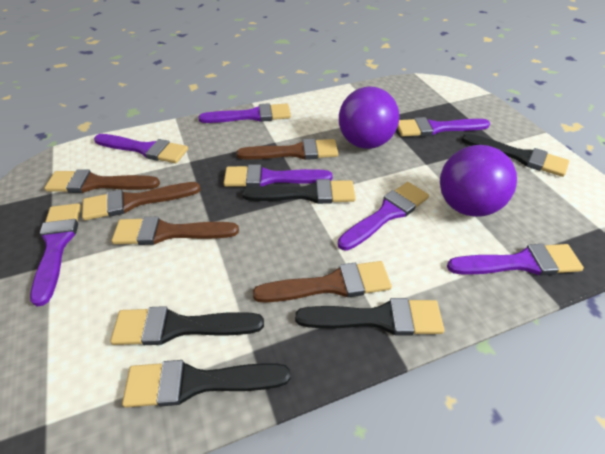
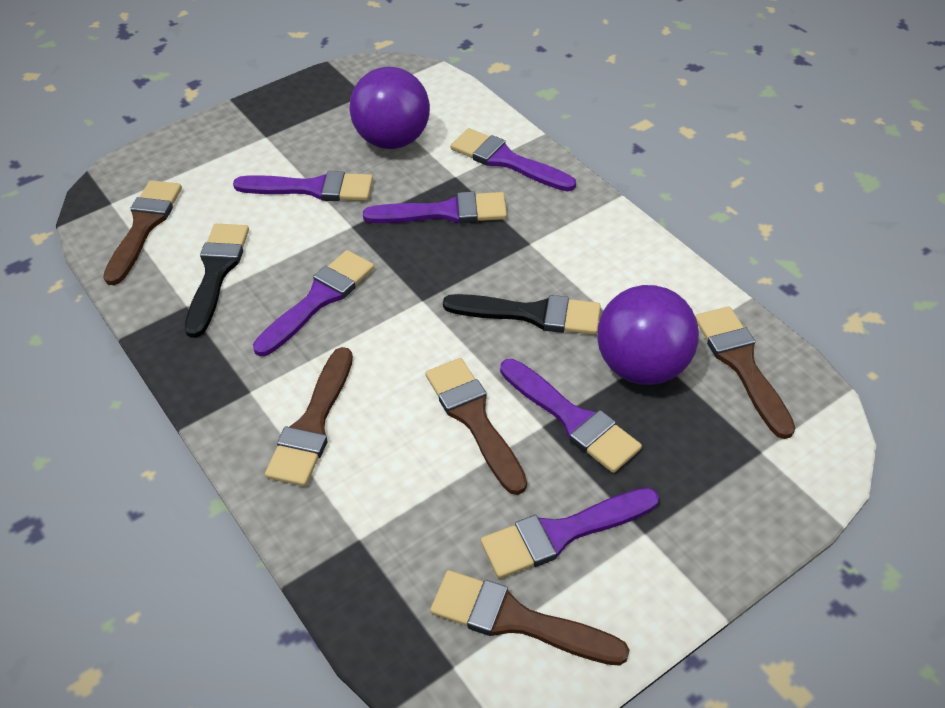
black brush: [110,306,264,345] [122,360,291,408] [242,179,356,204] [295,298,444,335] [462,133,569,177] = 5 -> [185,224,249,338] [443,294,601,335] = 2
purple brush: [30,203,81,306] [94,134,188,163] [199,103,291,123] [224,165,333,188] [338,182,429,251] [397,117,490,137] [447,244,584,275] = 7 -> [233,171,373,201] [253,250,374,356] [363,192,507,224] [451,128,576,191] [481,488,659,579] [500,359,642,473] = 6

